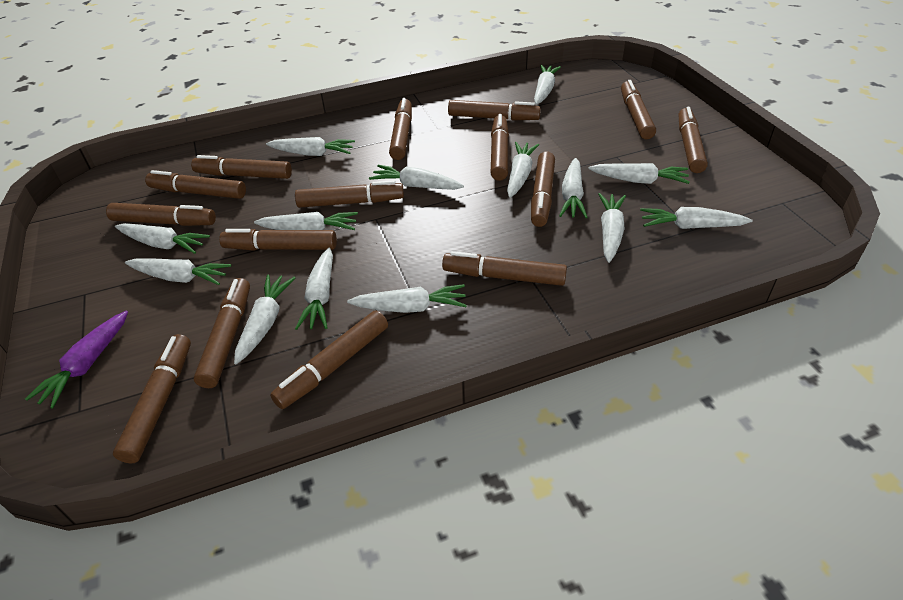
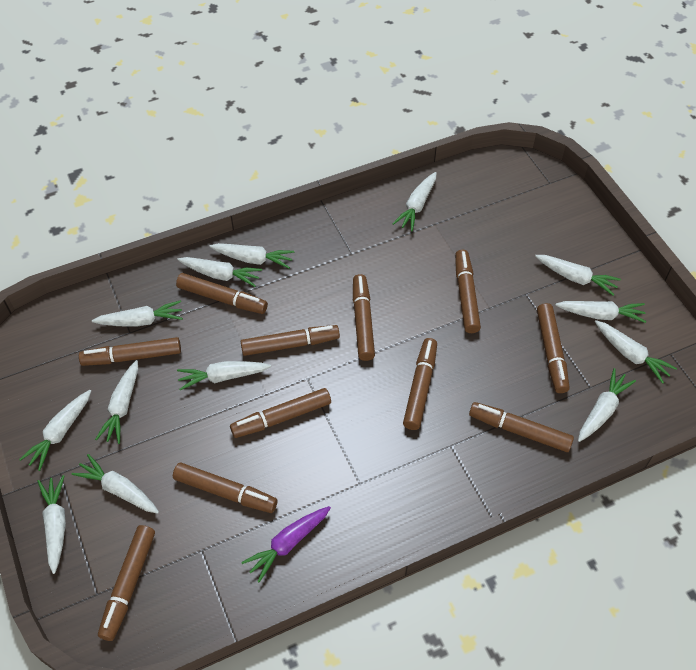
brown marker: [106,203,216,226] [113,334,191,464] [145,170,246,199] [191,155,292,179] [194,278,250,388] [219,229,337,251] [270,311,388,409] [295,180,404,208] [389,98,412,160] [442,251,567,286] [448,100,541,120] [491,114,509,181] [531,151,555,227] [621,80,656,139] [679,107,708,173] = 15 -> [79,337,181,366] [98,525,155,641] [173,463,277,513] [176,273,268,314] [230,388,331,438] [241,325,340,356] [353,274,375,361] [403,338,437,430] [455,249,481,333] [469,402,574,452] [537,303,570,393] = 11
white carrot: [115,223,210,254] [125,258,231,285] [234,274,295,364] [254,212,358,230] [266,137,355,156] [295,248,333,330] [347,284,467,313] [369,165,464,190] [507,142,539,198] [534,65,561,105] [559,158,588,218] [588,163,690,184] [598,193,626,263] [640,207,752,229] = 14 -> [19,390,91,471] [37,475,66,574] [72,454,159,514] [92,300,183,327] [95,360,138,444] [177,257,262,287] [177,361,271,390] [209,243,294,269] [392,172,437,231] [535,255,621,296] [555,301,646,323] [578,368,636,442] [595,320,677,384] = 13

